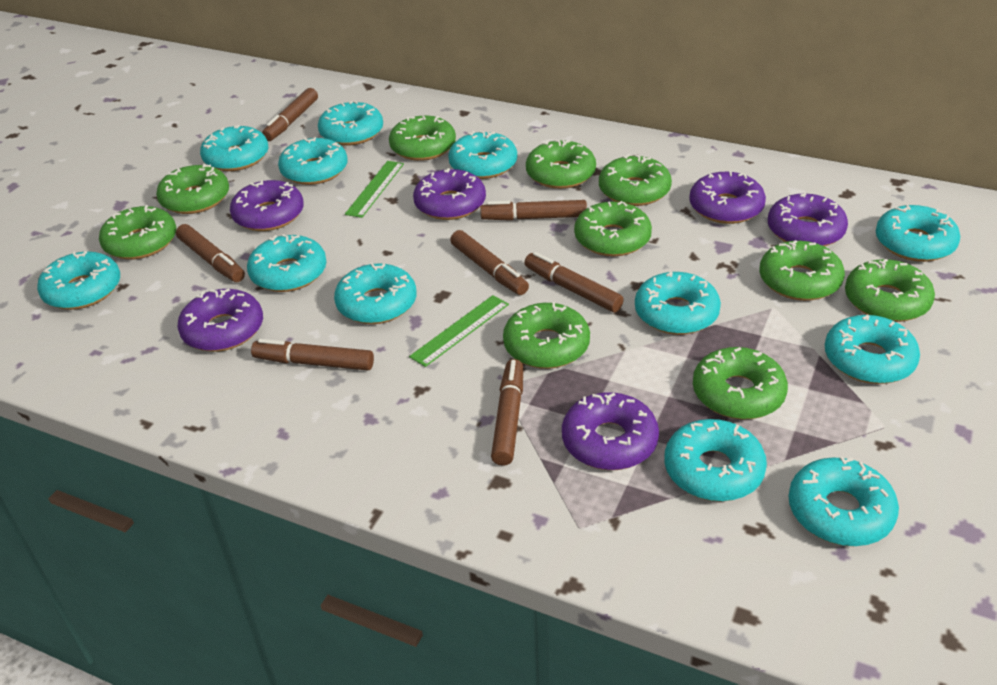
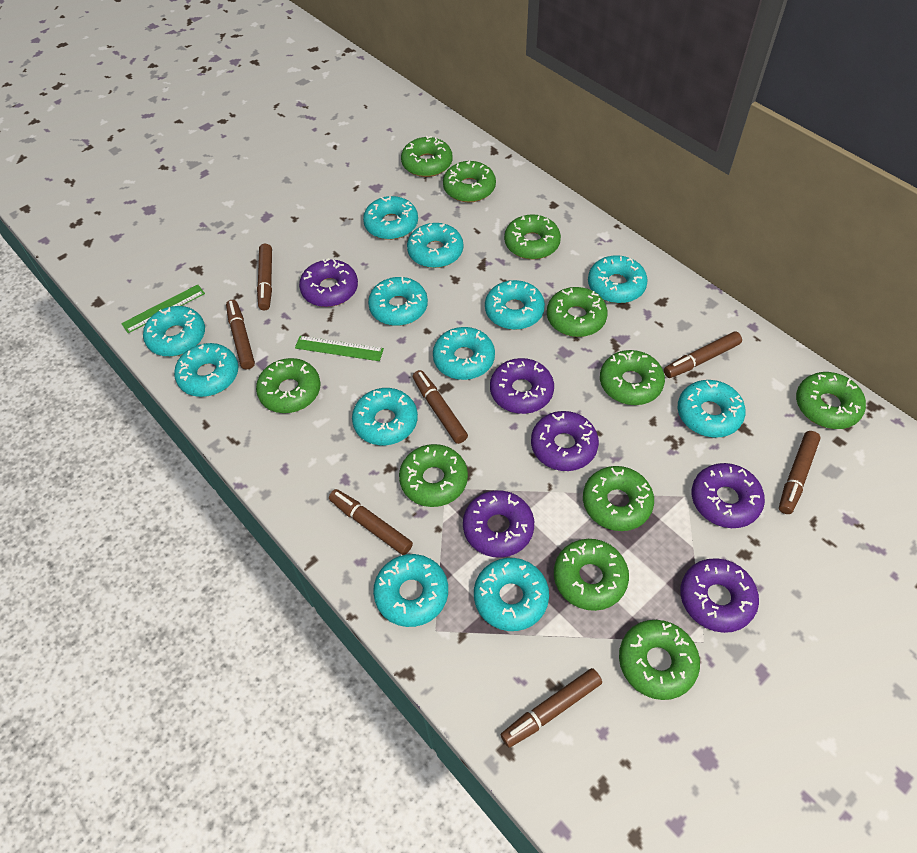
green donut: [99,205,176,260] [156,164,229,214] [389,116,456,161] [503,302,590,369] [526,139,596,189] [574,201,652,257] [599,154,672,206] [693,347,788,419] [759,240,845,301] [845,259,935,322] = 10 -> [256,358,321,413] [399,444,468,507] [401,136,453,177] [443,161,496,202] [504,214,561,259] [547,287,608,337] [554,539,629,611] [583,466,654,531] [600,350,665,405] [619,620,700,700] [796,372,866,429] = 11

